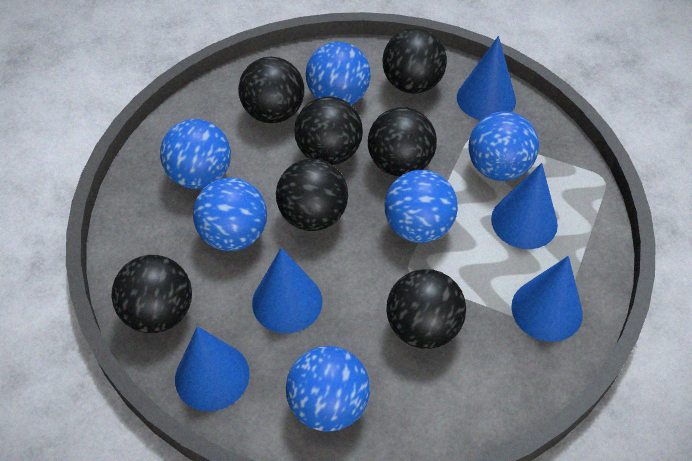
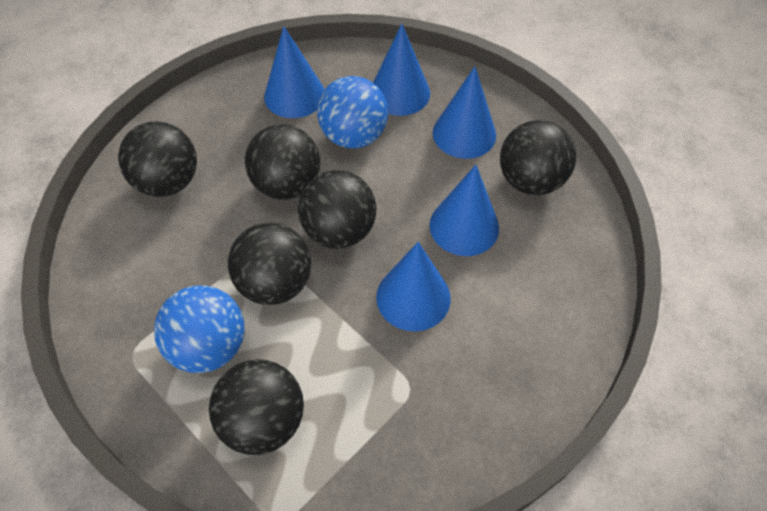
black ball: [112,255,192,333] [238,57,304,123] [276,159,348,231] [294,96,363,165] [368,107,437,176] [383,28,447,94] [386,269,466,349] = 7 -> [118,121,197,197] [209,359,304,455] [228,223,311,305] [245,124,320,200] [298,170,376,249] [500,120,576,195] = 6
blue ball: [160,119,231,189] [193,178,267,251] [286,346,370,432] [306,42,371,105] [384,170,458,243] [469,111,539,181] = 6 -> [154,286,245,373] [317,76,388,149] = 2

